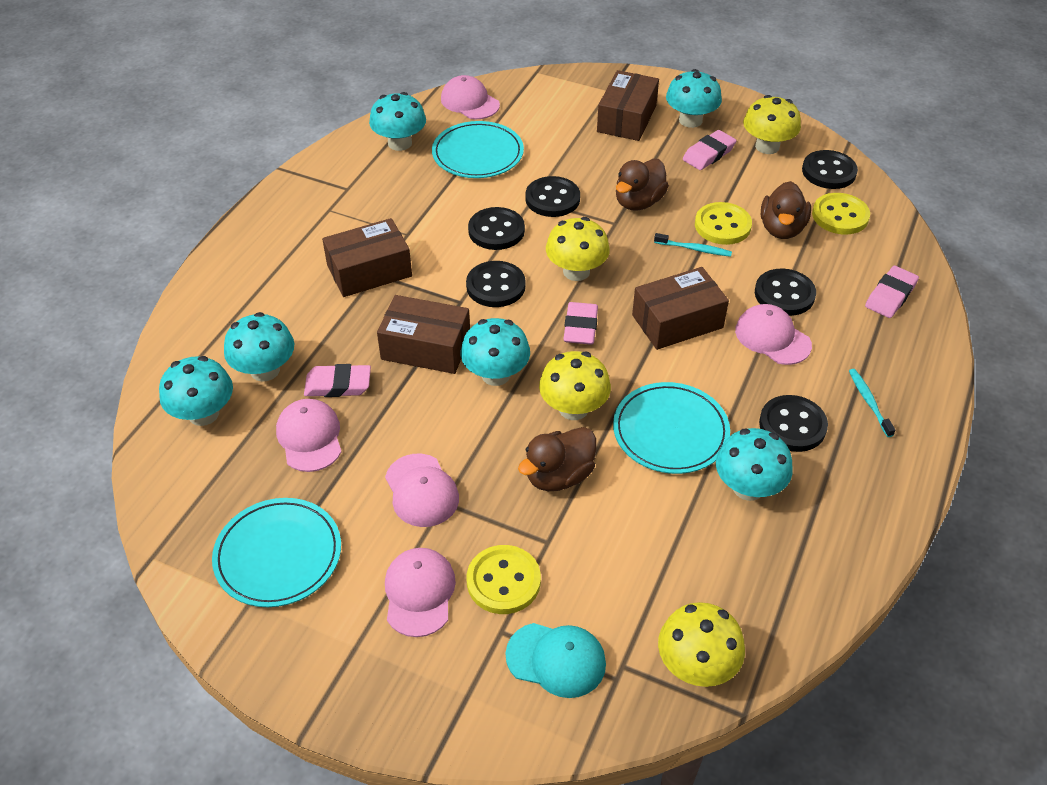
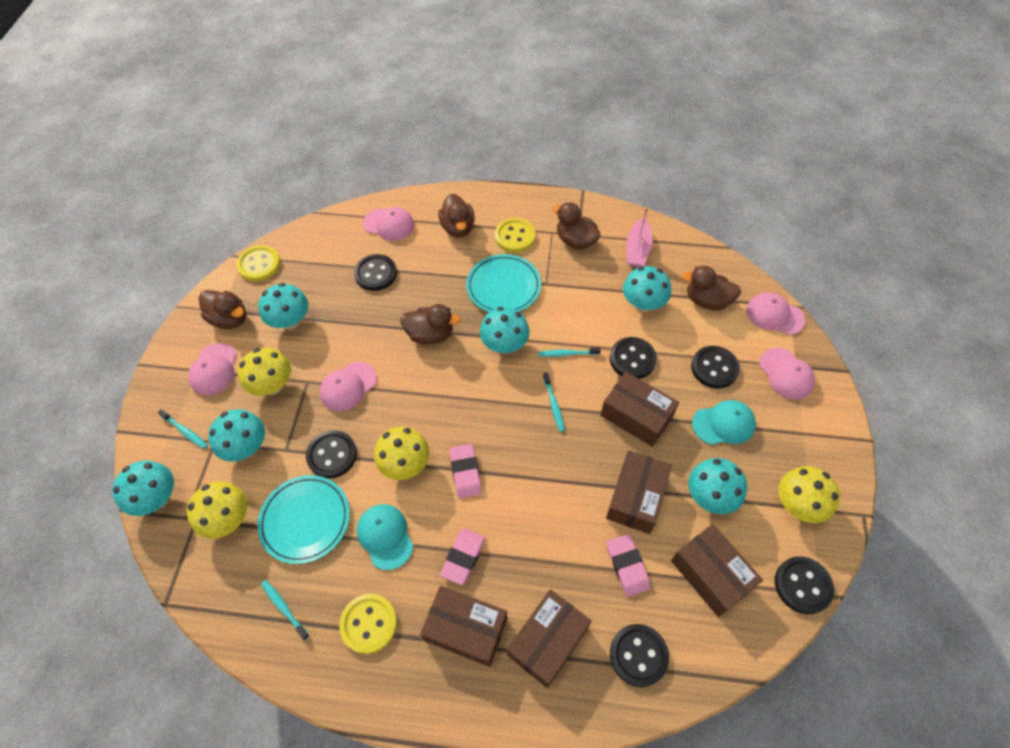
brown box: [322,218,412,297] [377,295,470,374] [597,70,659,141] [632,267,729,350] = 4 -> [420,586,507,667] [507,589,591,688] [601,372,679,447] [606,450,672,534] [671,524,763,617] = 5
brown duck: [518,427,596,491] [616,159,669,210] [761,181,811,239] = 3 -> [199,290,246,329] [400,304,461,345] [438,194,475,238] [552,202,601,250] [681,266,741,310] = 5
pink boat: none = 0 -> [627,207,653,267] = 1
pink eraser: [304,364,371,397] [563,302,598,345] [683,130,736,170] [865,266,919,318] = 4 -> [440,529,486,585] [449,444,482,498] [607,534,651,597] = 3
turquoise cap: [505,623,606,698] = 1 -> [357,504,413,570] [692,400,756,445] = 2
turquoise plate: [212,498,341,607] [432,121,524,178] [613,382,730,474] = 3 -> [257,475,350,564] [466,254,541,312] = 2
turquoise toothbrush: [654,233,732,257] [849,369,895,437] = 2 -> [158,409,208,449] [261,580,309,640] [538,347,601,357] [543,372,565,432] = 4

